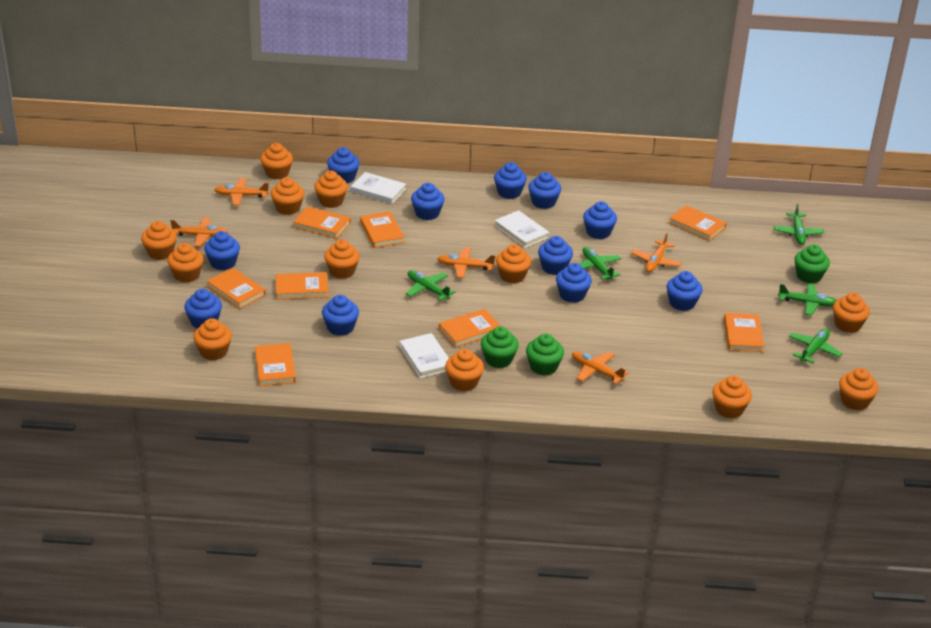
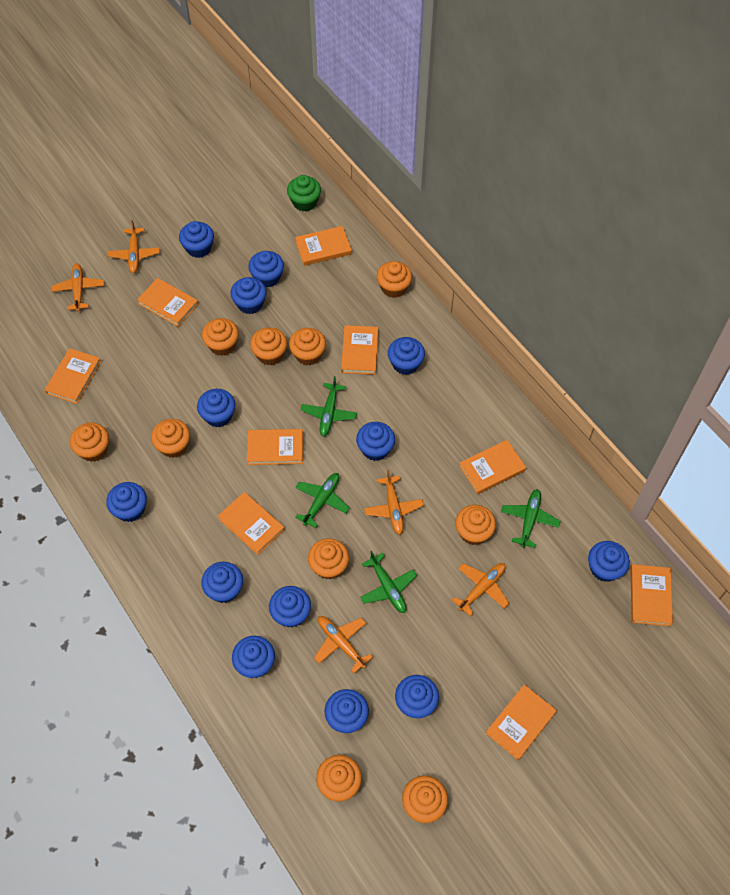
blue cupcake: [184,289,222,328] [204,231,240,271] [322,295,359,336] [327,147,360,183] [411,183,445,220] [494,162,527,199] [528,172,561,209] [538,236,573,275] [556,263,592,303] [583,201,617,239] [667,271,703,311] = 11 -> [106,482,147,522] [179,221,214,258] [197,389,235,427] [201,562,243,603] [230,277,267,314] [232,636,275,678] [248,251,284,288] [269,586,311,627] [325,689,369,733] [356,422,395,461] [388,337,425,375] [395,675,439,718] [588,541,630,582] = 13
green cupcake: [481,326,519,368] [526,333,564,376] [794,245,830,283] = 3 -> [287,175,321,212] = 1
green plane: [406,270,455,301] [579,247,621,280] [774,203,824,245] [778,284,837,316] [789,329,843,363] = 5 -> [295,473,349,528] [301,376,357,436] [360,551,417,613] [501,489,560,548] = 4
orange book: [207,268,266,309] [255,343,296,386] [276,272,329,299] [293,206,351,239] [360,211,405,248] [439,309,501,348] [669,205,727,241] [724,313,764,352] = 8 -> [45,348,101,404] [137,278,199,327] [218,492,285,555] [247,429,303,465] [295,226,352,266] [341,325,378,375] [459,440,526,494] [486,684,557,760] [630,564,673,626] = 9
orange cupcake: [141,221,177,260] [167,243,204,283] [193,318,232,360] [260,143,293,179] [271,177,304,215] [314,170,348,208] [324,239,360,279] [445,349,484,391] [496,244,531,283] [712,375,752,419] [833,293,870,333] [839,368,879,410] = 12 -> [70,423,109,462] [151,419,190,458] [202,318,239,356] [250,327,287,365] [289,328,326,365] [308,538,349,579] [316,755,362,801] [377,261,412,298] [402,776,448,823] [455,505,496,545] = 10
white book: [351,172,406,204] [399,333,449,378] [494,210,550,248] = 3 -> none = 0

